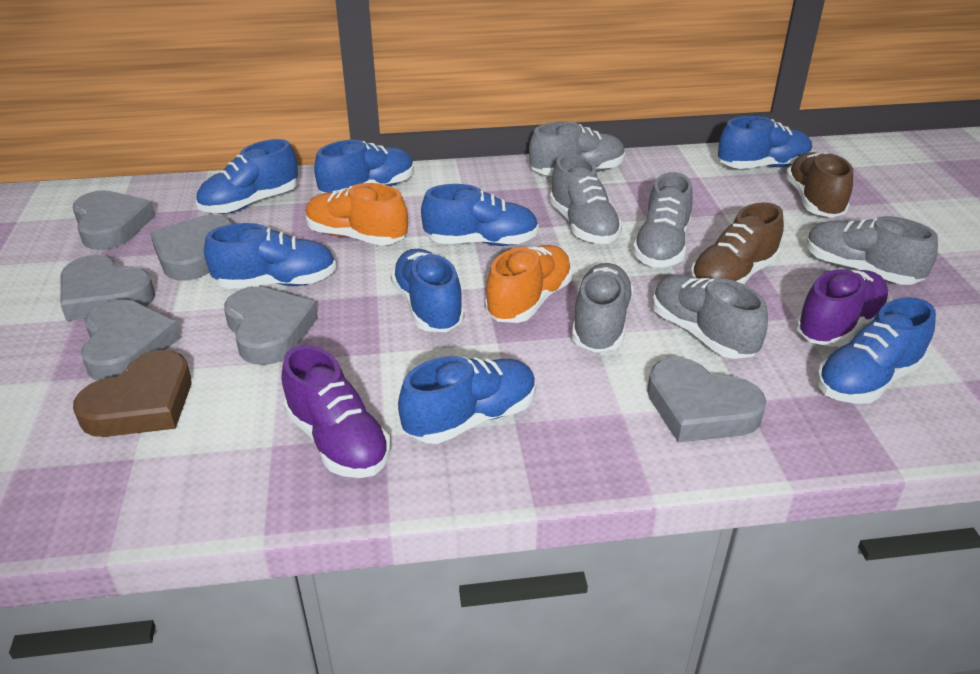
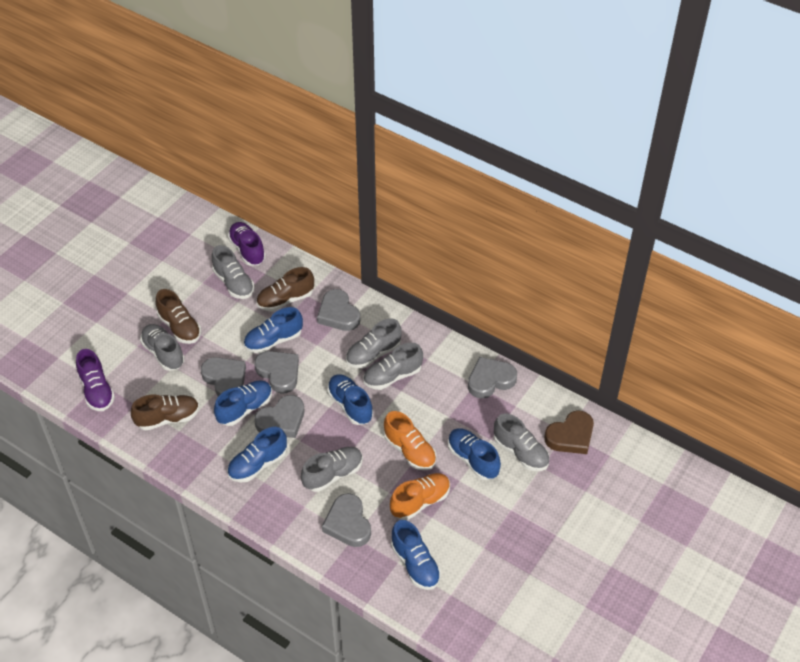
blue shoe: [196,139,298,214] [204,223,336,289] [314,140,414,194] [391,249,465,332] [398,356,536,444] [421,184,539,246] [718,116,813,169] [817,297,936,404] = 8 -> [214,380,272,426] [227,427,287,482] [244,307,303,353] [327,374,373,425] [391,520,441,590] [448,428,501,480] = 6
brown shoe: [690,202,784,284] [786,152,853,218] = 2 -> [131,395,200,430] [156,289,201,344] [256,267,314,312] = 3

